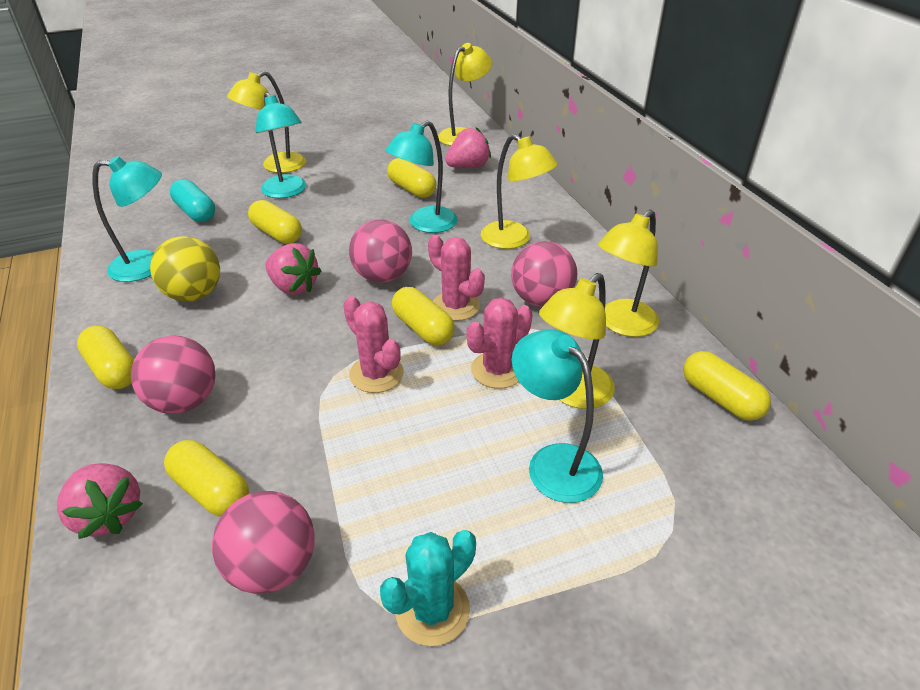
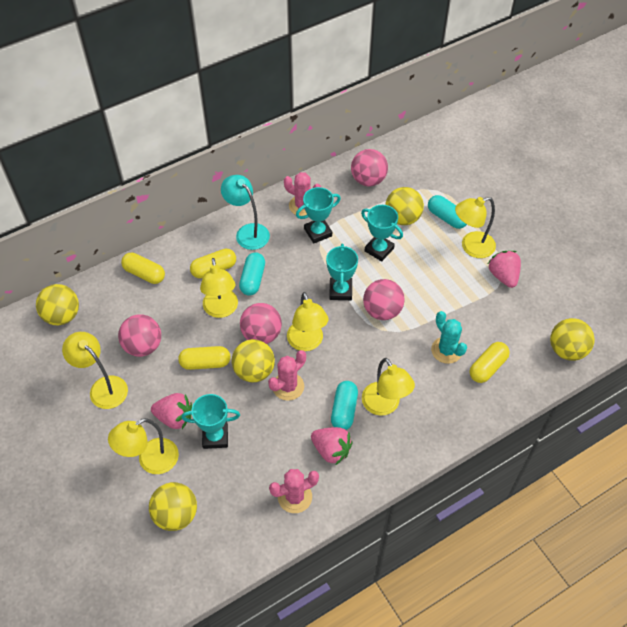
turquoise capsule: [170,179,215,222] = 1 -> [239,252,265,296] [331,381,358,430] [428,195,467,229] = 3
turquoise lamp: [92,156,162,282] [256,92,306,198] [386,121,458,233] [512,329,603,503] = 4 -> [221,175,270,250] = 1
turquoise trophy: none = 0 -> [182,394,240,449] [296,187,341,243] [326,244,358,300] [361,205,403,262] = 4
yellow ball: [150,236,220,302] = 1 -> [36,284,79,326] [149,482,197,531] [232,339,275,382] [385,187,424,225] [550,318,595,361] = 5
yellow capsule: [77,326,134,389] [164,440,249,516] [248,200,302,244] [387,158,437,198] [392,287,455,345] [683,351,771,421] = 6 -> [121,253,165,284] [178,346,230,370] [190,249,236,279] [470,342,510,383] = 4
yellow lamp: [227,71,306,173] [438,43,492,146] [481,134,558,249] [539,273,615,409] [598,209,659,337] = 5 -> [62,332,128,409] [108,418,179,474] [200,258,238,318] [287,292,329,351] [362,358,415,416] [455,197,496,258] = 6

